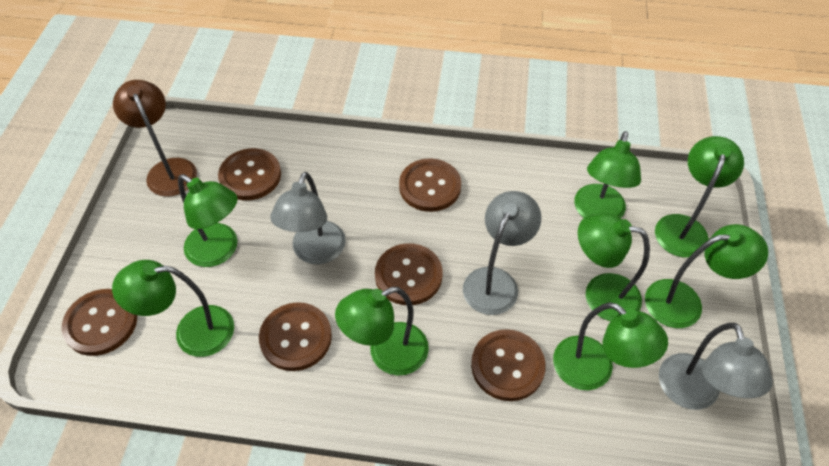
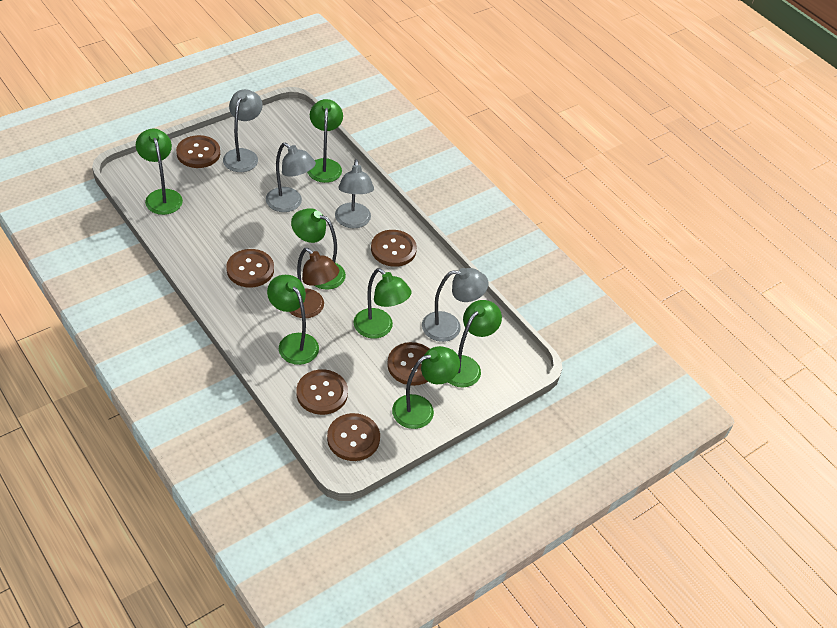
green lamp: [112,260,234,357] [178,174,238,267] [335,287,429,376] [553,302,668,390] [574,131,641,218] [578,213,650,321] [645,224,768,328] [655,136,744,258] = 8 -> [136,128,183,215] [267,275,319,365] [291,208,346,290] [307,99,343,183] [354,268,412,339] [392,346,460,429] [448,300,502,387] = 7
grey lamp: [270,172,346,264] [463,191,542,315] [659,323,773,410] = 3 -> [223,89,263,172] [266,143,316,212] [335,159,374,228] [422,268,489,342] = 4

